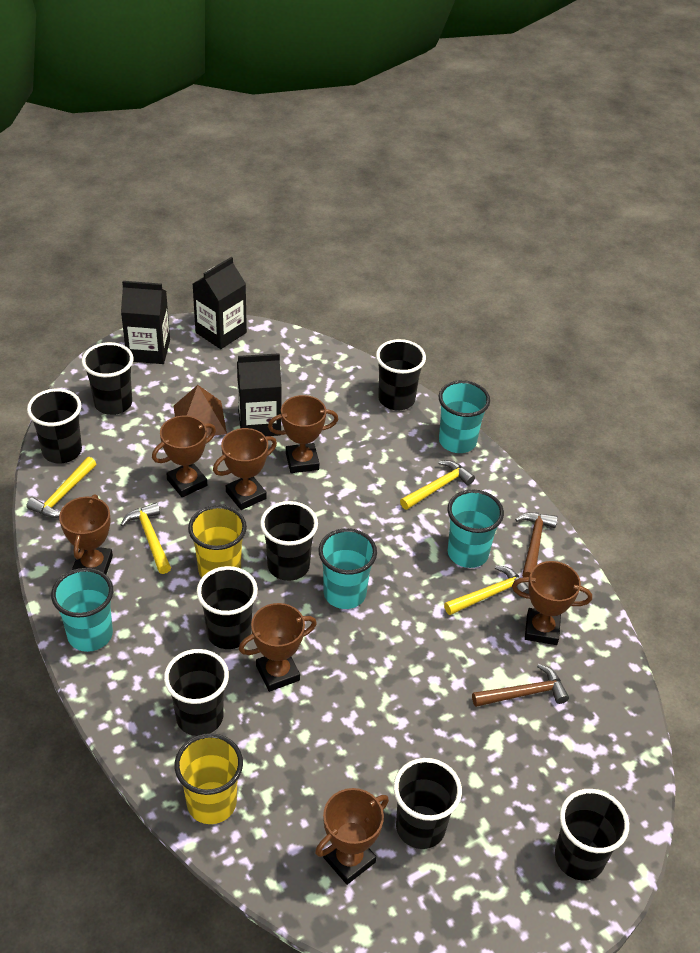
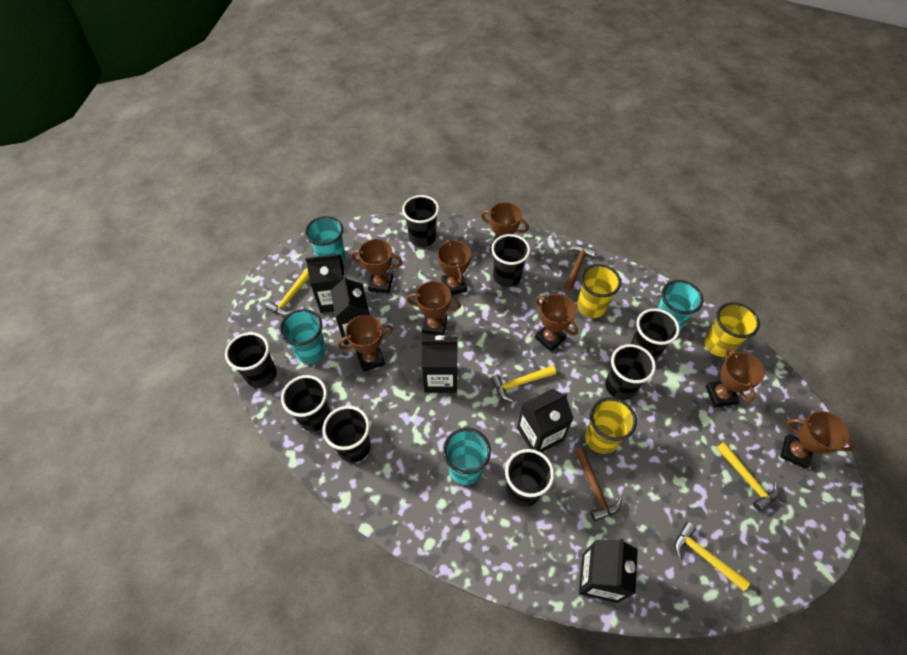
black carton: [121,281,170,364] [193,257,247,349] [237,353,282,436] = 3 -> [305,254,347,313] [330,275,370,345] [421,335,458,393] [517,389,574,453] [579,539,638,603] = 5
brown pyramid: [173,385,227,436] = 1 -> none = 0
brown trophy: [59,494,113,574] [152,416,216,497] [213,428,277,510] [239,603,317,692] [268,395,338,473] [315,788,389,885] [512,561,592,645] = 7 -> [338,315,393,372] [351,239,403,294] [406,281,461,336] [437,239,471,295] [481,202,529,253] [535,294,578,352] [706,348,765,407] [780,411,855,469] = 8
yellow cup: [175,733,243,824] [188,505,247,578] = 2 -> [577,264,621,318] [585,397,637,454] [704,302,760,357] = 3

